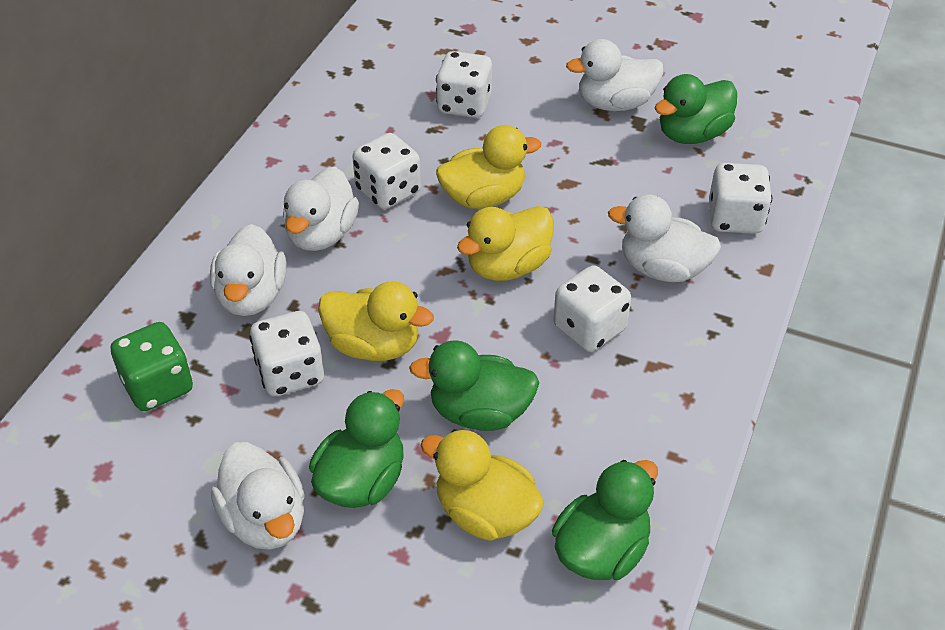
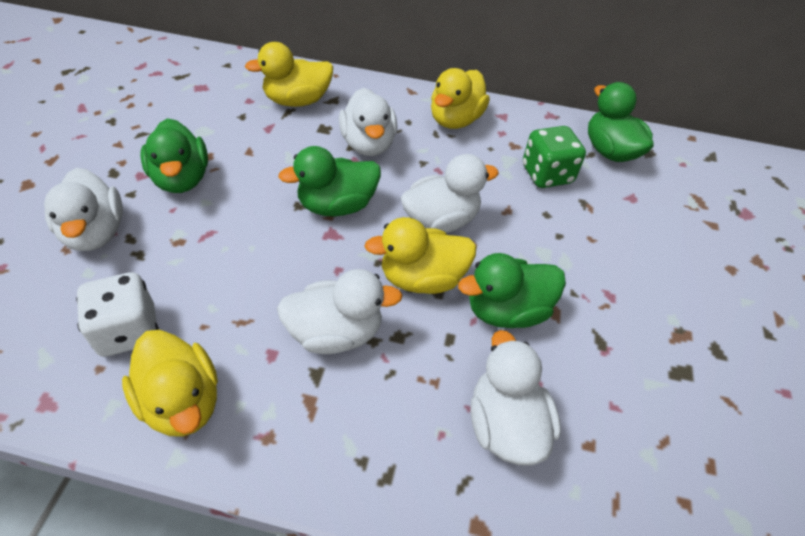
white dice: [249,311,324,396] [352,133,421,209] [436,51,492,118] [553,266,631,352] [709,163,772,234] = 5 -> [76,272,159,357] = 1

